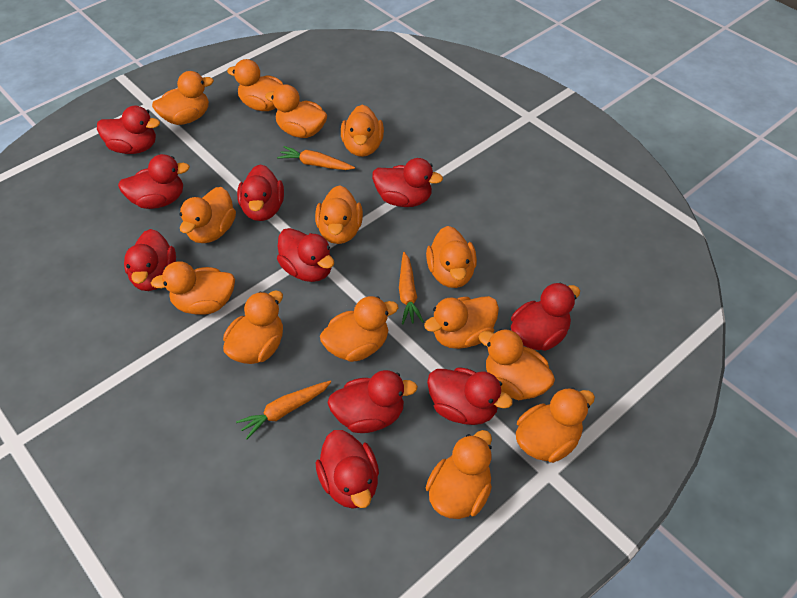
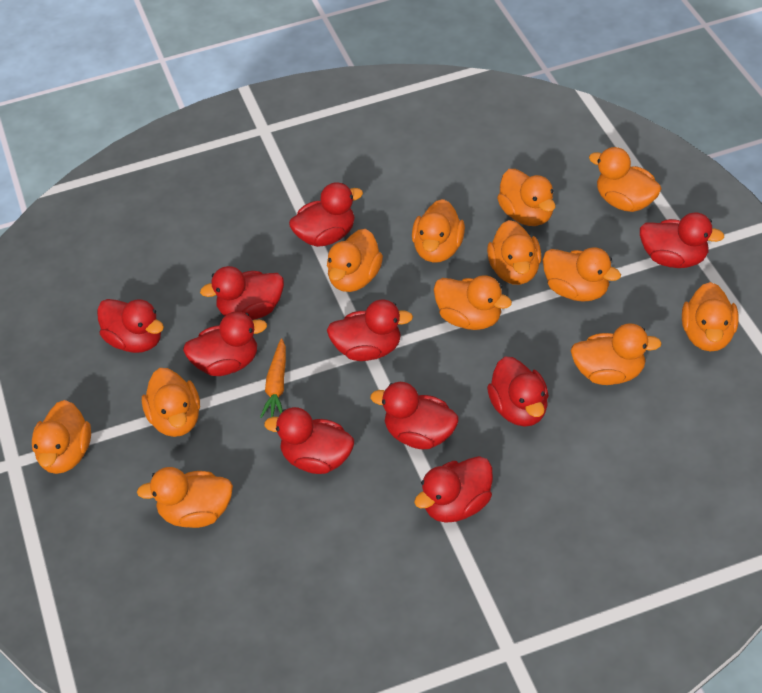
orange carrot: [236,381,331,439] [277,146,355,170] [399,252,424,324] = 3 -> [260,338,286,418] = 1
orange duck: [151,261,235,315] [152,71,214,125] [179,187,236,243] [223,291,283,364] [227,59,283,111] [265,84,327,138] [315,185,363,244] [320,296,398,362] [341,105,384,157] [424,296,499,349] [426,226,477,288] [426,430,492,519] [479,329,555,400] [516,388,595,463] = 14 -> [32,400,91,474] [137,467,233,528] [142,368,200,437] [327,229,383,292] [412,199,465,263] [434,275,512,330] [487,220,542,285] [497,169,556,226] [543,247,621,302] [571,323,662,385] [589,147,662,212] [682,282,738,352] = 12

